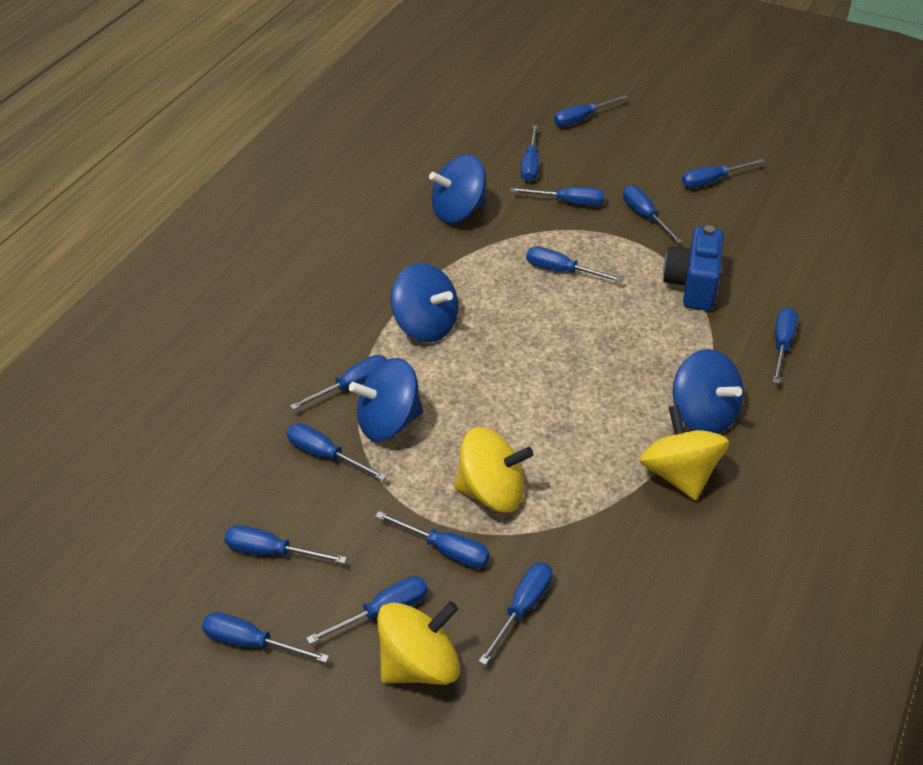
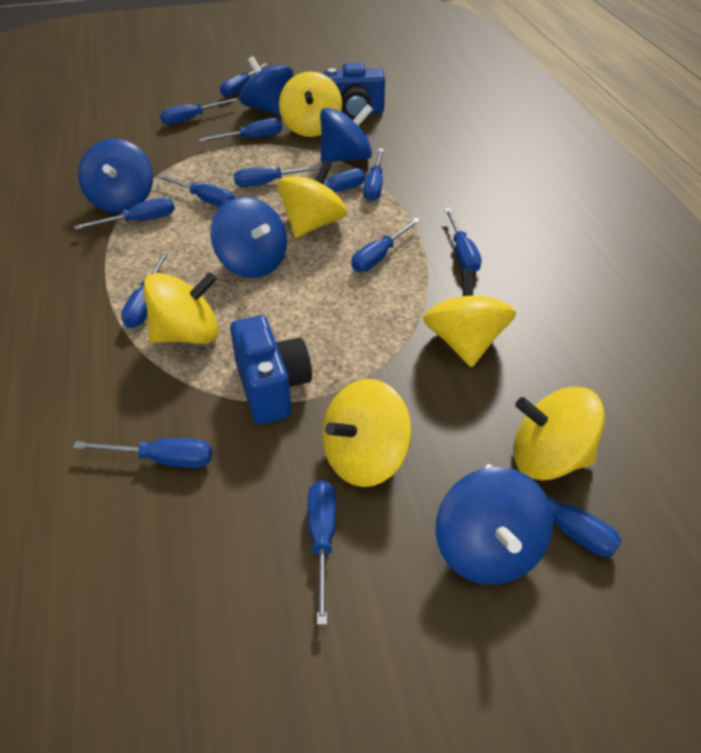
blue camera: [663,225,724,311] = 1 -> [230,315,312,424] [324,63,385,119] = 2
blue spinning top: [349,358,423,441] [391,263,458,342] [429,154,486,223] [673,349,744,434] = 4 -> [78,138,153,213] [210,197,287,278] [240,56,293,116] [320,104,373,163] [436,467,553,585] = 5
yellow spinning top: [377,601,460,685] [454,427,534,512] [640,405,729,500] = 3 -> [143,272,219,344] [277,161,347,238] [279,71,342,137] [322,379,412,487] [423,268,516,367] [513,387,605,481] = 6

